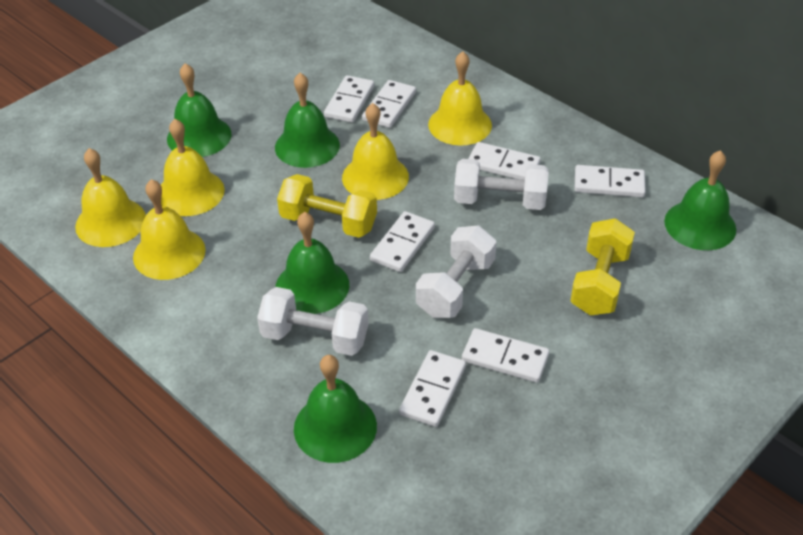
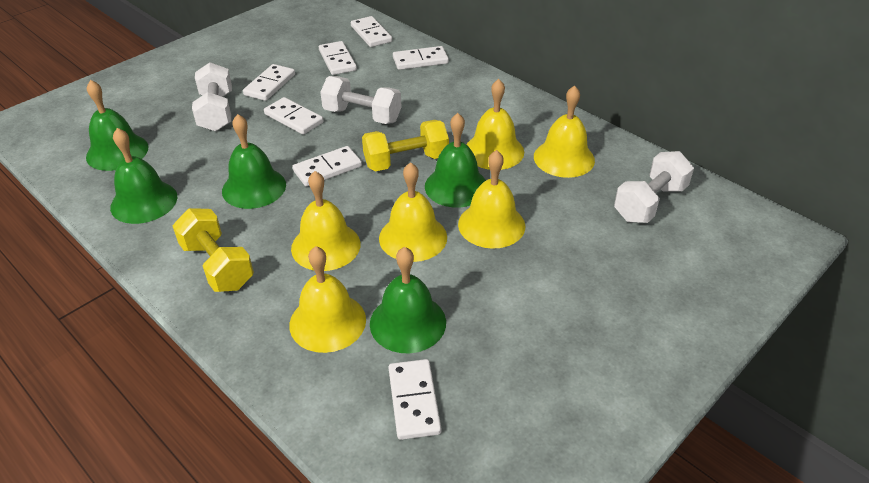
yellow bell: [75,148,146,247] [133,179,206,280] [161,119,225,216] [342,103,409,200] [428,51,492,146] = 5 -> [289,246,366,353] [291,171,360,271] [379,162,447,262] [458,150,525,249] [466,79,524,170] [534,85,595,178] = 6

